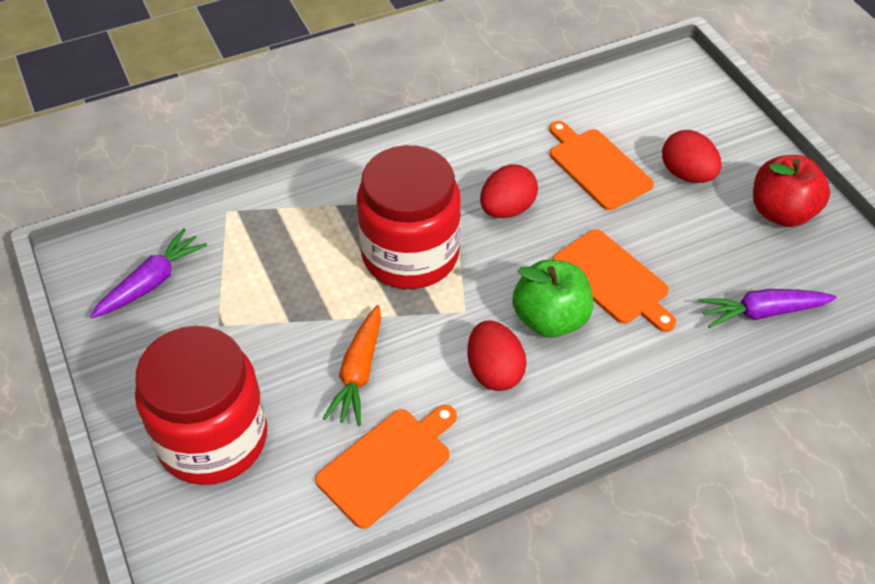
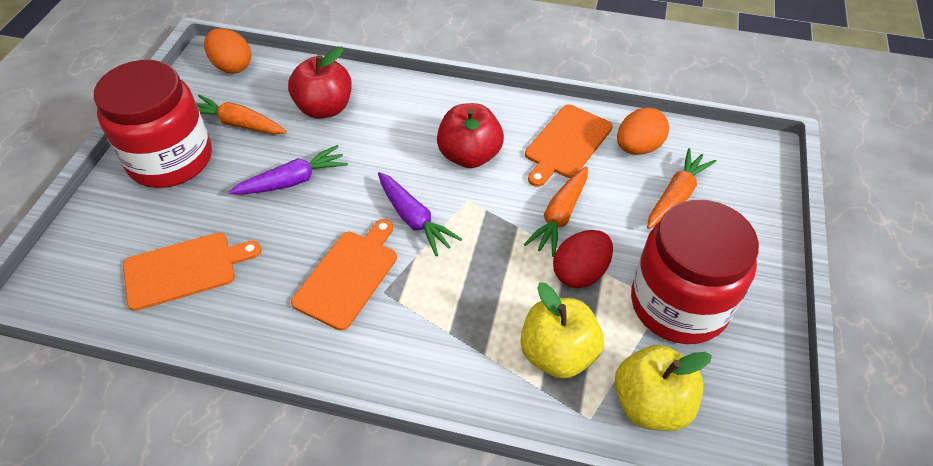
green apple: [513,259,593,338] = 1 -> none = 0
orange carrot: [323,305,381,426] = 1 -> [196,95,287,134] [524,166,588,257] [647,148,716,229] = 3
orange egg: none = 0 -> [204,28,251,74] [617,107,669,155] = 2
red apple: [753,155,830,227] = 1 -> [288,46,352,119] [437,103,504,168] = 2
red egg: [467,321,527,391] [480,164,538,218] [662,130,722,183] = 3 -> [553,230,613,288] = 1
yellow apple: none = 0 -> [521,283,604,379] [615,345,712,431] = 2

